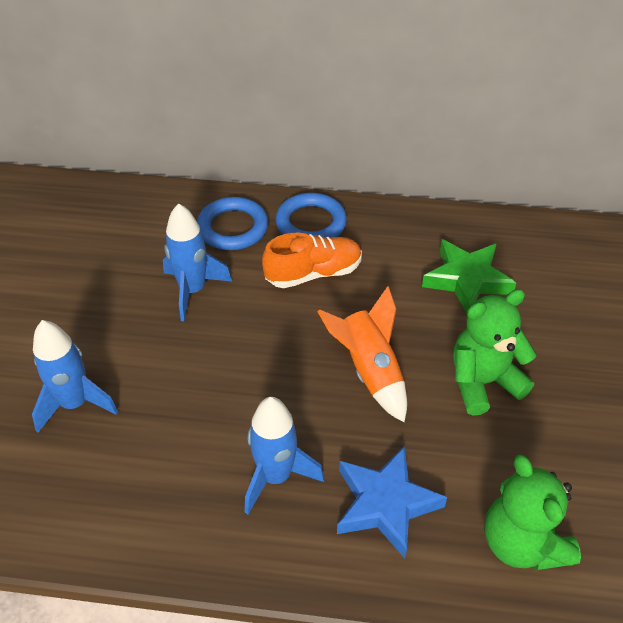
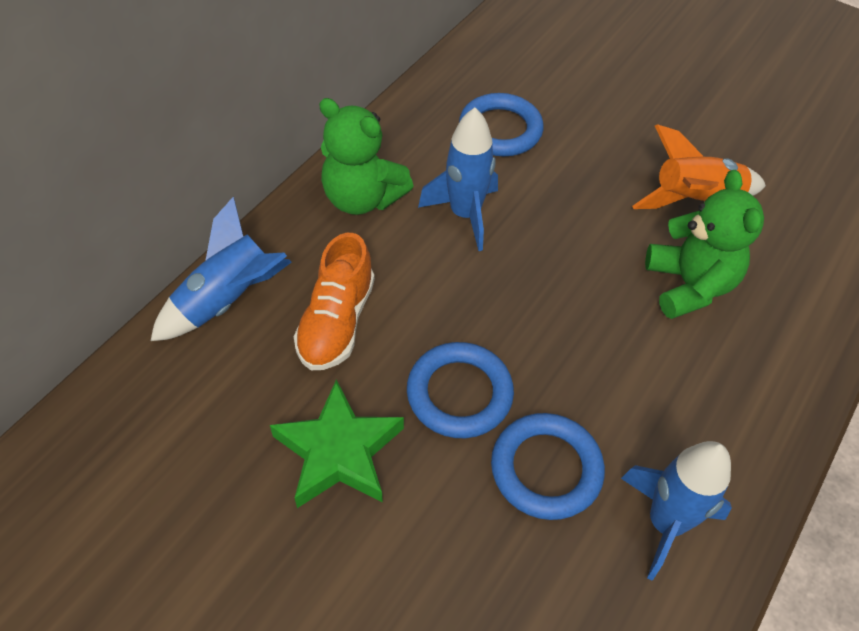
blue ring: [197,197,268,250] [276,193,347,238] = 2 -> [407,342,514,438] [459,93,543,156] [491,413,605,520] = 3
blue star: [337,446,447,558] = 1 -> none = 0

